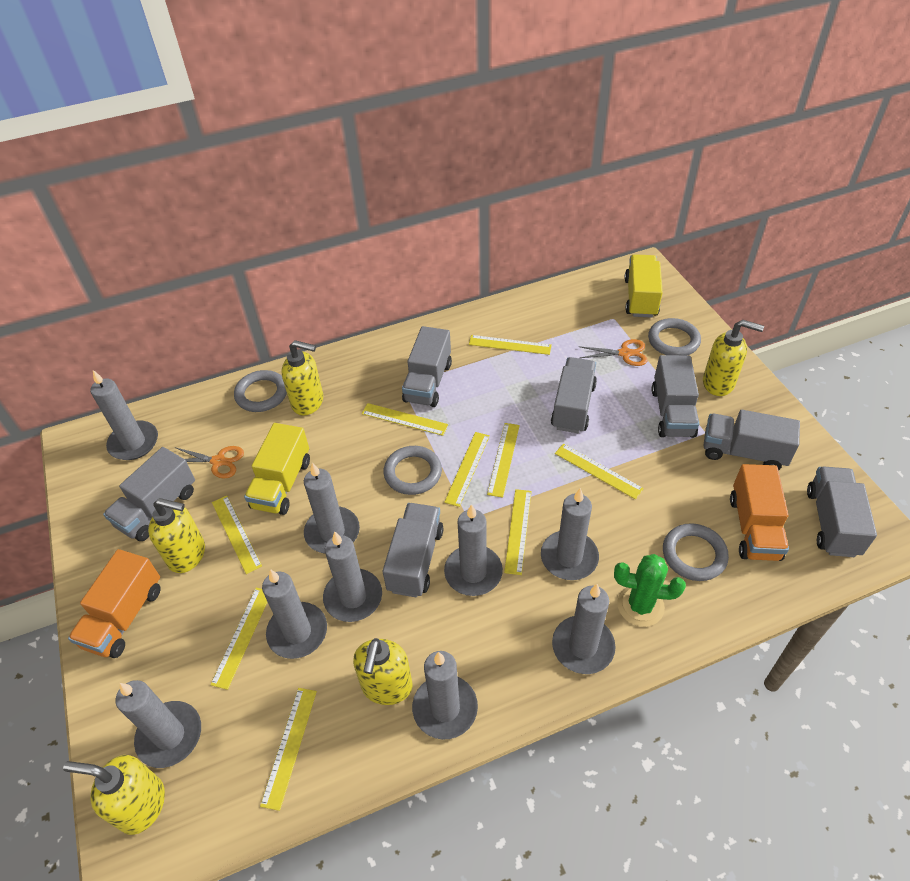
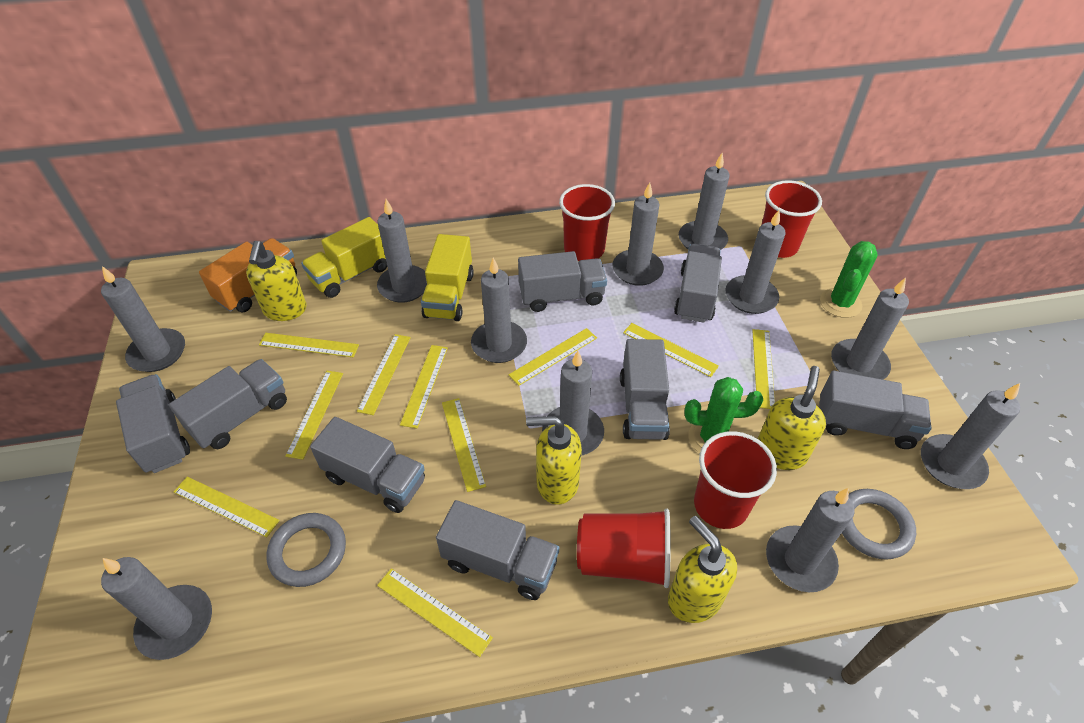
green cactus: [614,554,686,627] = 1 -> [684,377,763,453] [820,241,878,318] = 2
grey candle: [90,370,158,460] [116,680,201,768] [262,569,327,659] [304,463,360,553] [323,531,382,622] [412,651,478,740] [444,504,503,596] [541,488,599,580] [552,584,616,674] = 9 -> [101,266,185,372] [101,557,212,660] [377,199,427,303] [471,258,527,363] [542,351,604,456] [613,183,664,286] [679,153,730,249] [725,210,786,314] [766,488,855,592] [831,278,909,379] [921,383,1020,489] = 11
grey ring: [234,370,287,412] [383,446,442,495] [648,318,701,355] [663,523,729,581] = 4 -> [267,513,346,587] [842,489,916,560] = 2
grey truck: [103,447,195,541] [383,503,443,597] [402,326,452,407] [551,357,597,433] [651,355,700,438] [704,410,800,470] [807,467,877,557] = 7 -> [116,374,190,473] [169,359,287,449] [310,417,425,513] [436,500,559,600] [518,251,607,312] [620,339,670,440] [674,244,722,323] [819,371,931,449] = 8
orange scissors: [174,446,244,479] [578,339,647,366] = 2 -> none = 0
orange truck: [68,549,161,658] [730,464,789,561] = 2 -> [199,238,297,312] = 1
red cup: none = 0 -> [559,184,615,261] [577,509,671,588] [694,431,777,529] [761,180,822,258] = 4
yellow ruler: [210,588,267,690] [212,495,262,574] [260,688,317,811] [362,403,448,436] [444,432,490,507] [469,335,552,355] [487,423,520,498] [504,489,532,575] [555,444,644,499] = 9 -> [174,477,280,537] [259,333,359,358] [285,371,343,460] [357,334,411,415] [377,568,493,657] [400,345,448,429] [442,398,486,492] [509,328,597,386] [623,323,719,377] [752,329,775,409] = 10
yellow soap dispenser: [63,755,165,835] [148,498,205,573] [282,340,323,415] [353,638,413,705] [703,320,764,396] = 5 -> [246,241,307,321] [526,416,582,505] [668,516,737,623] [758,366,826,470] = 4

